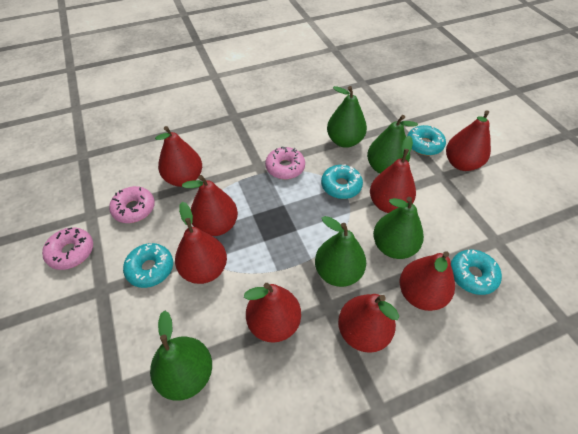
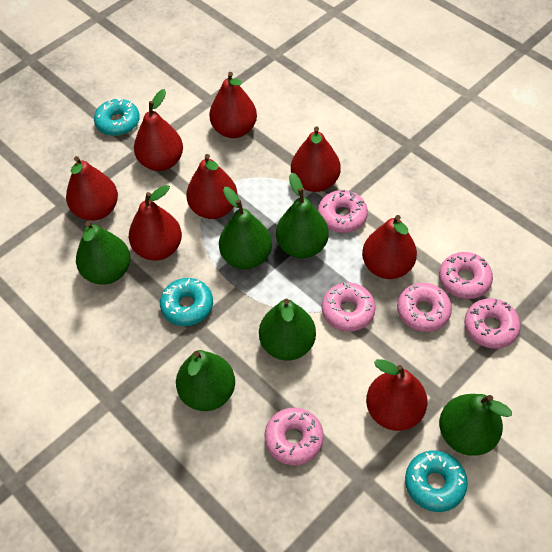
green pear: [150,310,212,401] [315,216,366,287] [327,86,367,148] [367,115,418,174] [373,197,424,259] = 5 -> [76,221,130,285] [176,350,235,411] [219,187,272,269] [259,298,316,360] [276,173,329,258] [439,394,512,456] = 6
pink donut: [42,227,93,270] [109,186,155,223] [265,147,305,179] = 3 -> [265,408,324,465] [318,190,368,233] [322,282,376,332] [397,283,452,332] [439,252,493,299] [464,298,521,349] = 6
turquoise donut: [123,243,173,288] [321,164,363,199] [407,125,446,155] [451,250,502,295] = 4 -> [94,98,140,136] [160,278,213,326] [405,451,468,512] = 3

